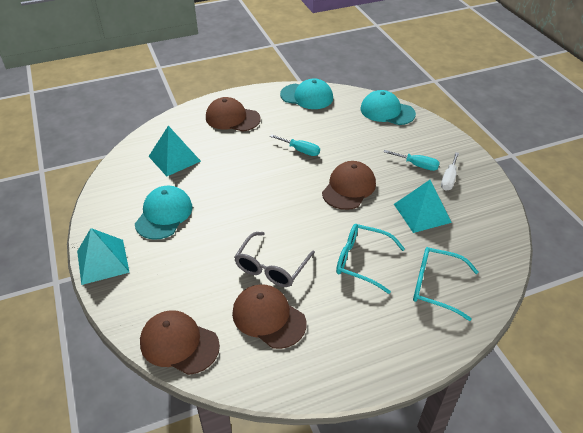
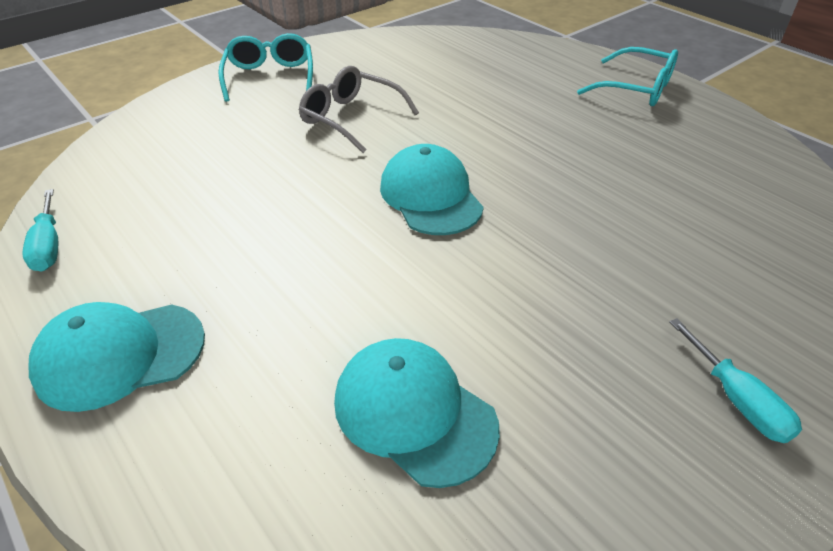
brown cap: [140,310,220,375] [206,97,261,132] [232,284,306,349] [322,161,376,210] = 4 -> none = 0
turquoise pyramid: [77,228,130,285] [148,126,201,176] [394,180,452,233] = 3 -> none = 0
white screwdriver: [441,152,459,191] = 1 -> none = 0

